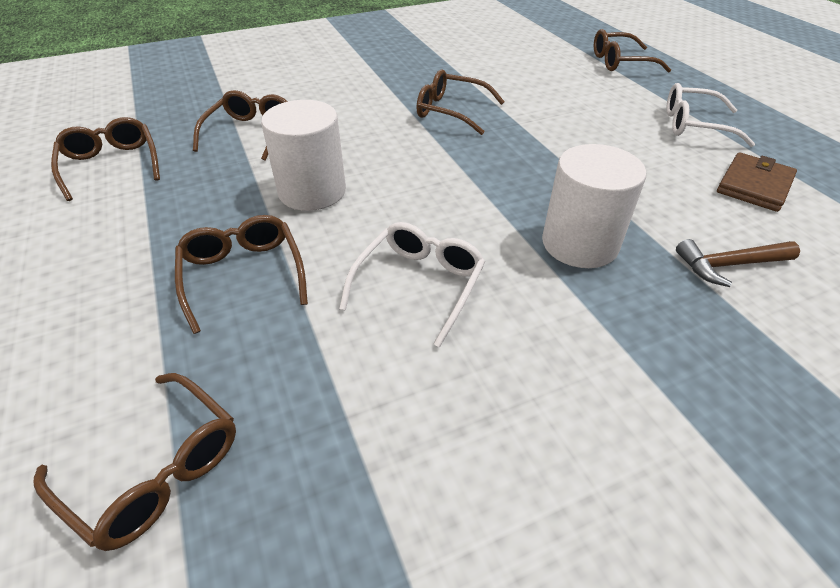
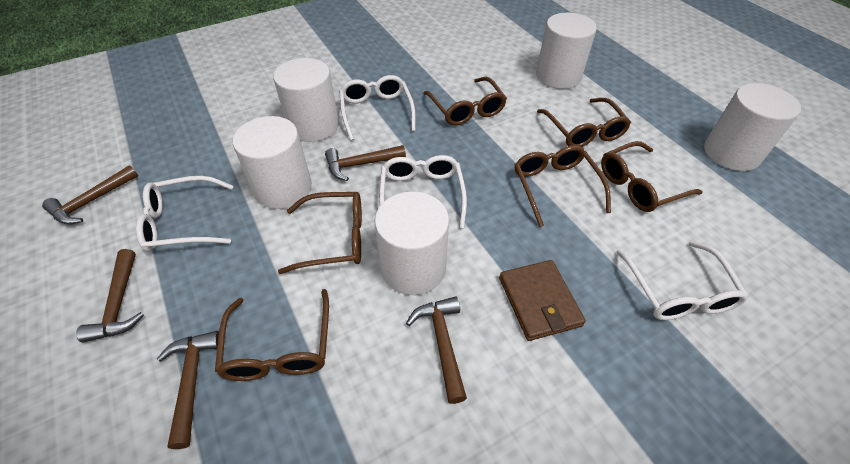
brown hammer: [676,239,800,287] = 1 -> [42,165,138,225] [76,249,144,343] [157,331,219,449] [325,145,406,181] [406,296,467,404] = 5
white cylinder: [261,100,346,211] [542,144,646,268] = 2 -> [233,116,312,209] [273,58,339,142] [374,191,449,295] [536,13,597,89] [704,83,801,171] = 5
white glasses: [339,222,485,348] [666,83,755,147] = 2 -> [136,176,233,252] [339,75,416,141] [379,155,467,228] [616,241,748,320] = 4

